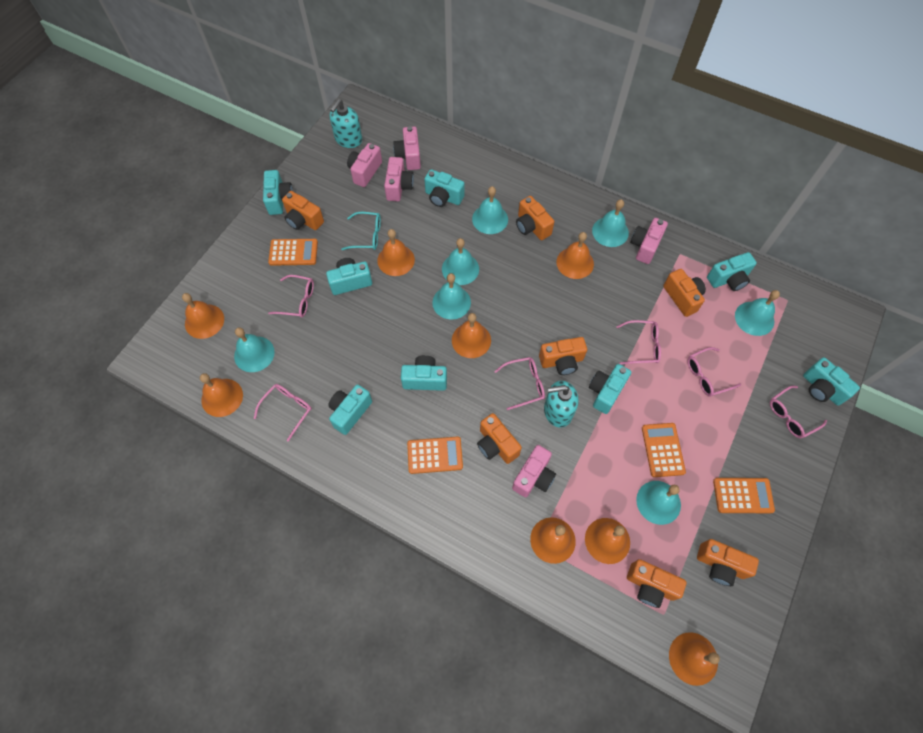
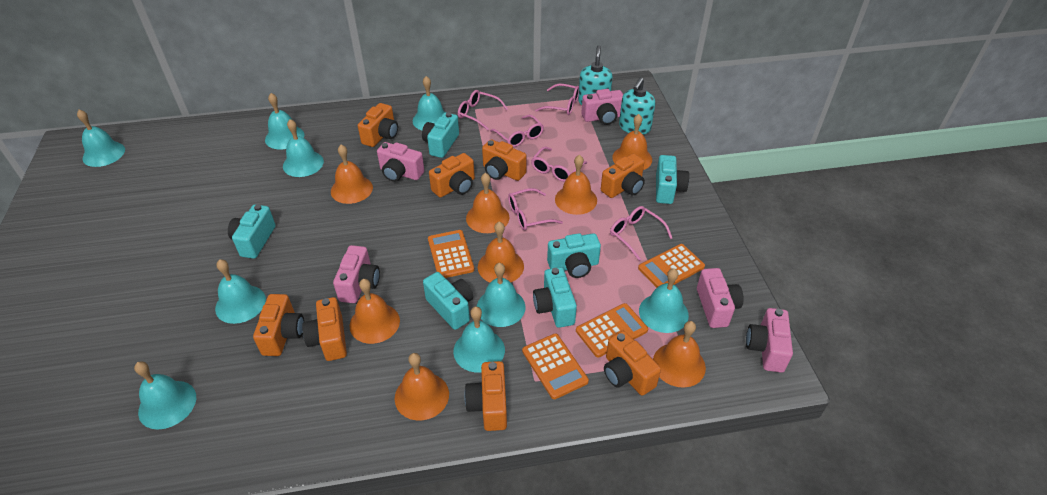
orange camera: [282,191,324,230] [477,413,522,464] [516,196,554,240] [539,337,587,375] [627,559,687,608] [663,269,706,317] [697,539,759,586] = 7 -> [253,294,304,356] [302,297,347,361] [358,103,398,147] [429,153,475,198] [464,361,507,431] [482,140,526,181] [601,154,645,198] [604,331,661,396] = 8
turquoise bell: [234,327,275,372] [432,273,471,320] [442,238,479,285] [472,186,508,234] [592,199,629,247] [636,481,681,525] [735,290,780,336] = 7 -> [77,110,125,167] [134,361,196,429] [215,259,266,324] [265,93,305,150] [283,119,324,177] [413,76,446,130] [453,306,505,372] [477,263,525,327] [639,268,689,333] = 9
turquoise camera: [263,170,293,215] [326,258,372,295] [328,384,372,435] [401,355,447,391] [424,169,465,207] [589,364,631,414] [707,252,757,291] [803,357,860,406] = 8 -> [228,204,276,259] [422,112,459,158] [423,272,473,330] [533,267,577,328] [547,233,601,278] [656,155,689,204] = 6
turquoise glasses: [341,212,381,250] = 1 -> none = 0

